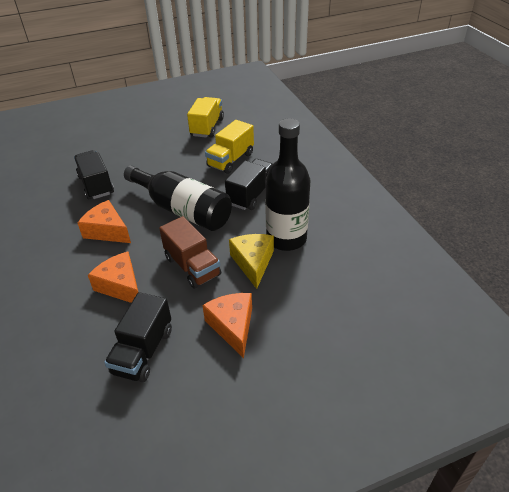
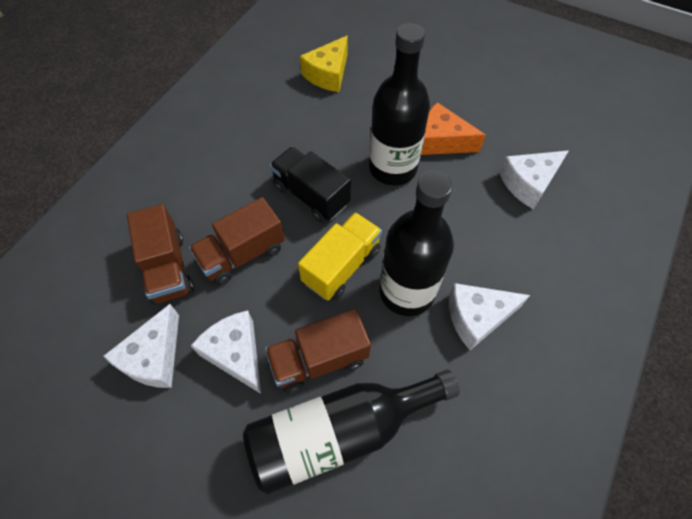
black bottle: [124,165,232,231] [265,118,310,251] = 2 -> [243,370,460,494] [369,23,430,185] [380,171,454,316] = 3
black truck: [74,150,114,199] [104,292,172,382] [225,159,273,210] = 3 -> [270,147,351,222] = 1
brown truck: [159,216,221,289] = 1 -> [127,204,194,304] [189,197,285,285] [265,309,371,393] = 3
orange cheese: [78,200,131,243] [88,252,138,303] [202,293,252,358] = 3 -> [421,102,486,155] = 1
white cheese: none = 0 -> [104,304,179,388] [191,310,261,394] [449,283,530,350] [499,151,569,209] = 4
yellow truck: [187,97,224,138] [205,120,254,174] = 2 -> [298,212,382,301] = 1

